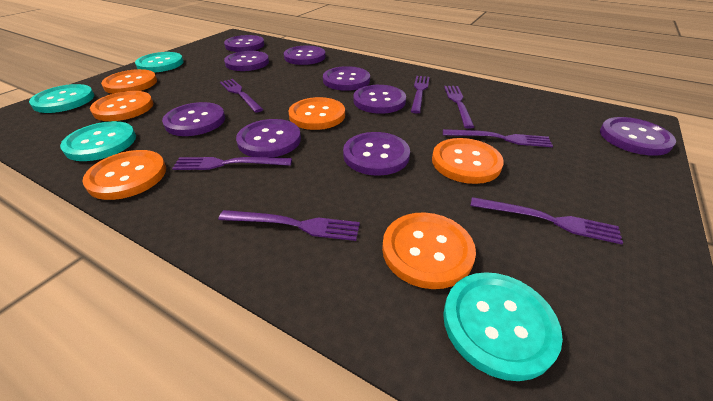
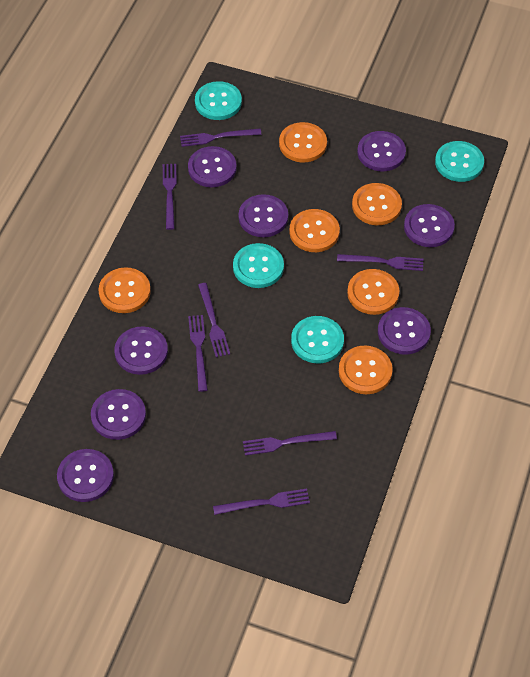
purple button: [162,102,225,136] [224,35,265,52] [224,51,269,71] [236,119,301,158] [284,46,326,65] [323,66,370,91] [343,132,410,176] [353,85,406,114] [600,117,676,156] = 9 -> [57,449,114,502] [91,389,146,440] [114,326,168,375] [188,146,237,187] [239,194,288,237] [357,131,406,171] [378,307,431,355] [404,204,455,247] = 8

